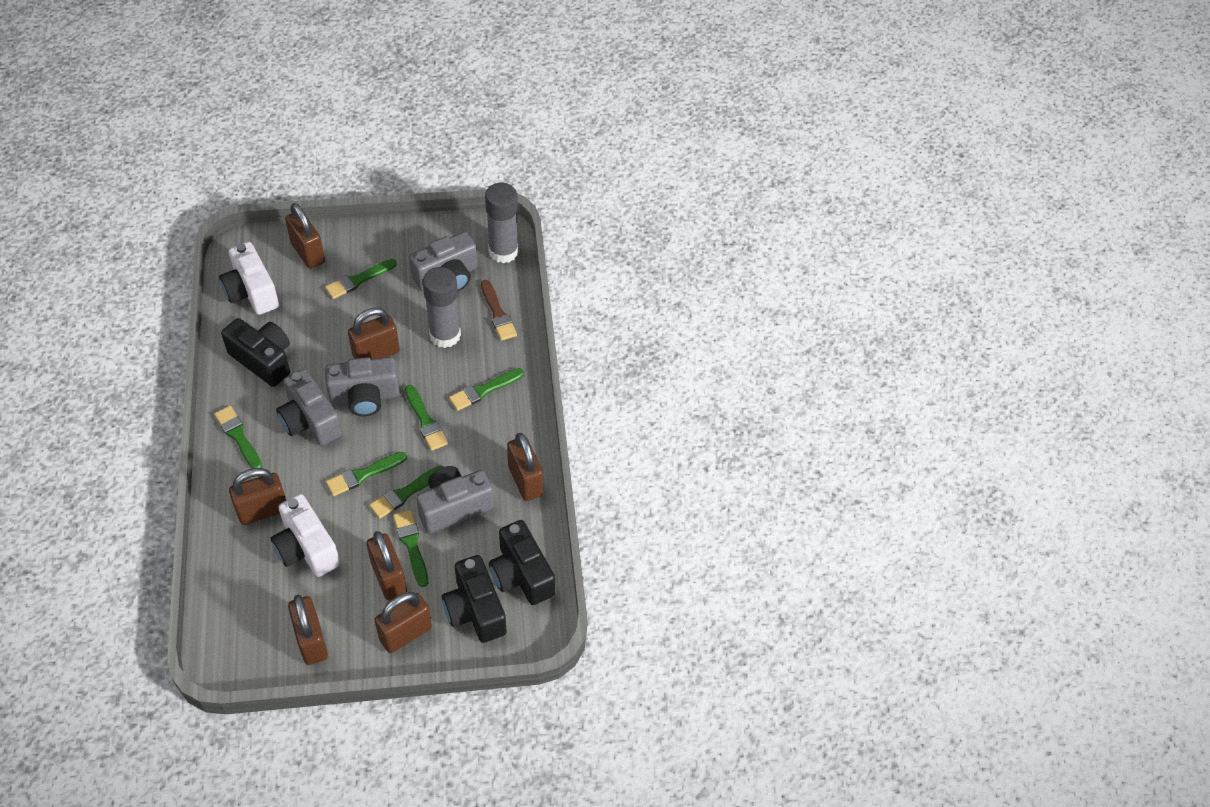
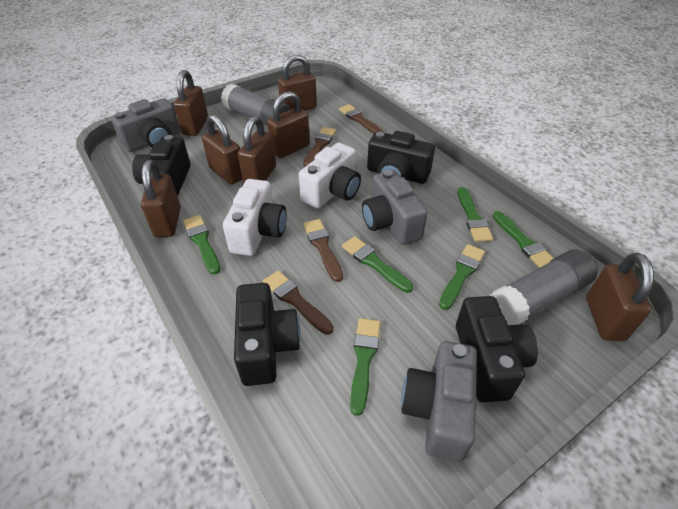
black camera: [221,318,290,387] [442,555,507,643] [489,520,555,605] = 3 -> [132,135,191,197] [234,283,301,386] [367,131,435,184] [456,296,538,402] = 4
brown brush: [481,280,517,341] = 1 -> [263,270,333,335] [303,127,336,167] [303,219,343,282] [339,104,384,134] = 4
green brush: [214,406,262,469] [325,259,397,299] [326,452,407,496] [369,466,444,519] [393,510,428,587] [405,385,448,451] [449,368,524,411] = 7 -> [183,215,220,274] [342,236,413,293] [350,318,381,416] [439,244,485,310] [457,187,493,242] [493,211,554,268] = 6
grey camera: [276,369,342,446] [325,357,400,416] [409,232,478,291] [416,466,494,533] = 4 -> [111,98,180,152] [362,170,428,245] [401,341,477,462] = 3

